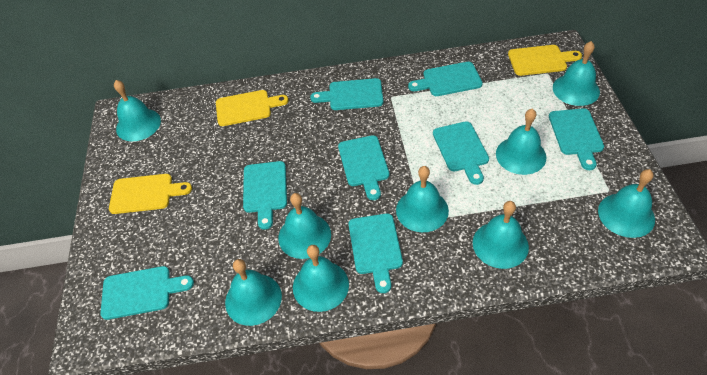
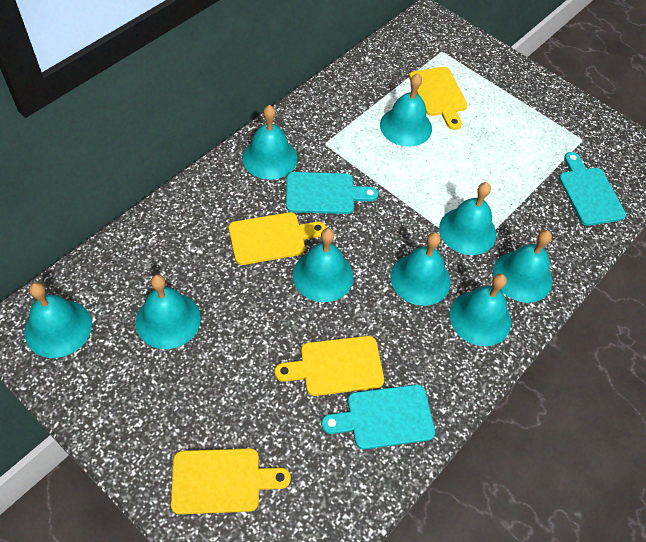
turquoise cutting board: [100,266,194,320] [243,161,287,230] [310,78,383,110] [338,135,390,200] [348,213,403,293] [408,62,483,96] [433,121,489,185] [549,108,604,170] = 8 -> [286,172,378,214] [321,384,435,449] [559,152,626,226] = 3
yellow cutting board: [109,174,192,214] [216,90,289,126] [508,45,582,76] = 3 -> [171,448,291,514] [229,212,326,265] [275,336,384,396] [409,67,467,130] = 4

